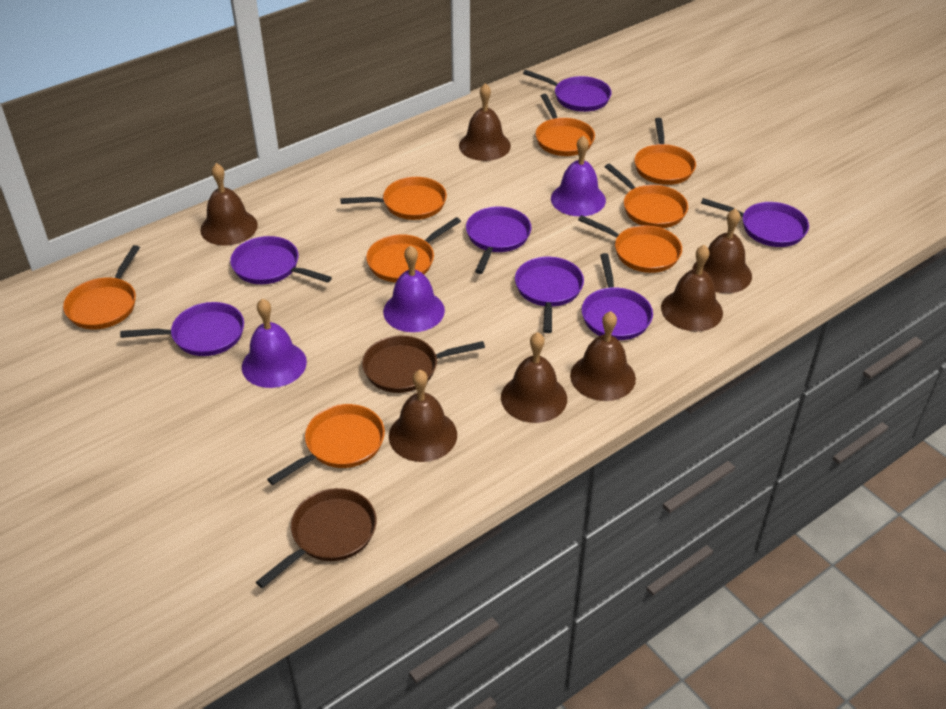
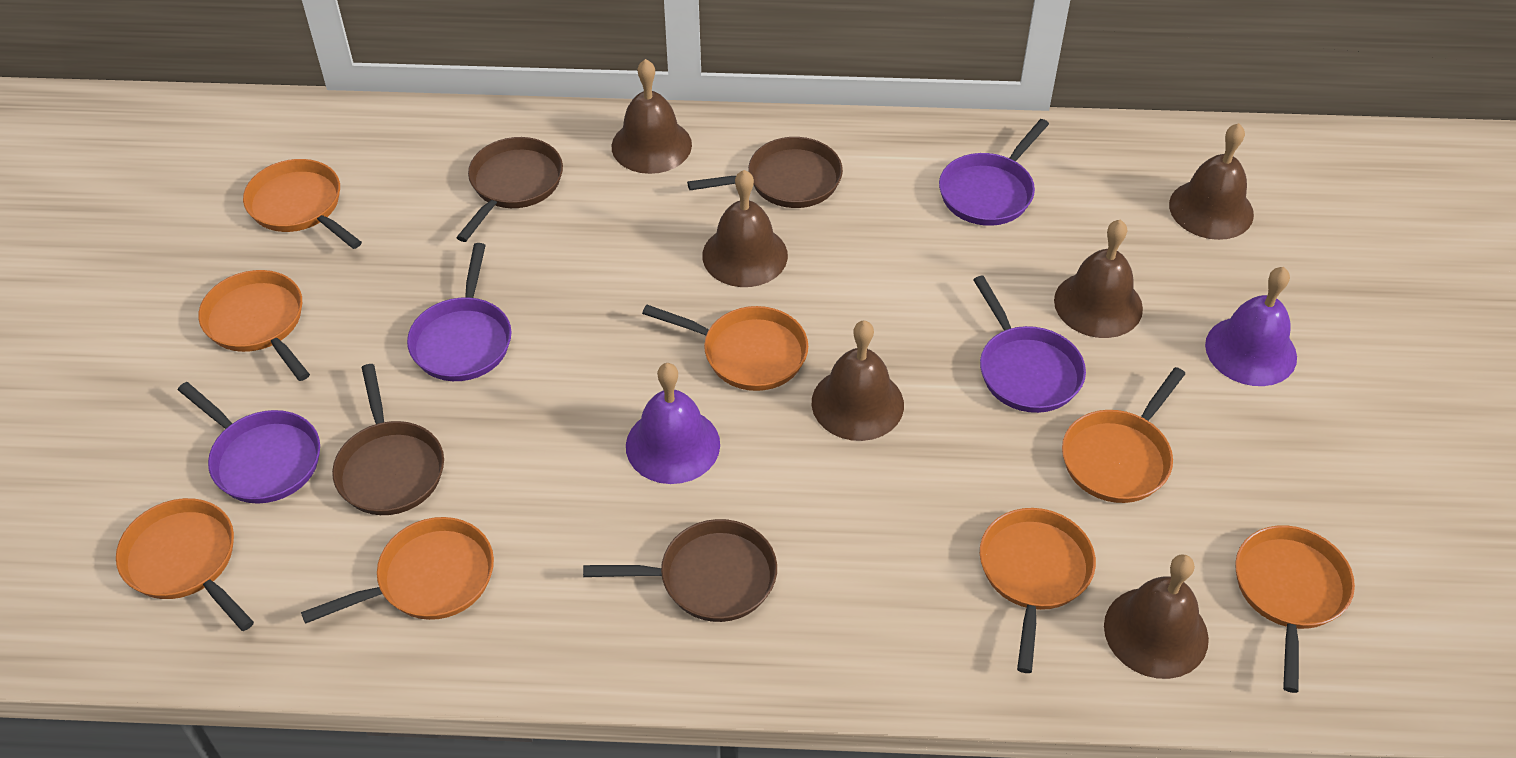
brown bell: [200,163,258,246] [389,370,457,462] [459,83,511,161] [501,332,567,423] [570,311,636,401] [661,245,723,332] [692,208,752,293] = 7 -> [612,59,692,174] [702,170,788,287] [812,320,904,441] [1054,220,1143,338] [1104,554,1209,679] [1169,123,1254,240] = 6
brown pan: [256,488,377,588] [362,336,485,393] = 2 -> [332,364,444,515] [456,137,563,242] [583,519,777,622] [687,137,843,208] = 4
purple bell: [242,299,307,388] [383,245,445,332] [551,135,606,216] = 3 -> [626,363,720,484] [1205,267,1297,386] = 2
purple pan: [120,302,244,356] [230,236,332,284] [466,207,531,274] [515,257,584,333] [523,70,612,112] [582,253,653,340] [701,198,809,247] = 7 -> [178,382,320,503] [407,243,511,381] [939,119,1049,226] [973,276,1086,413] = 4

